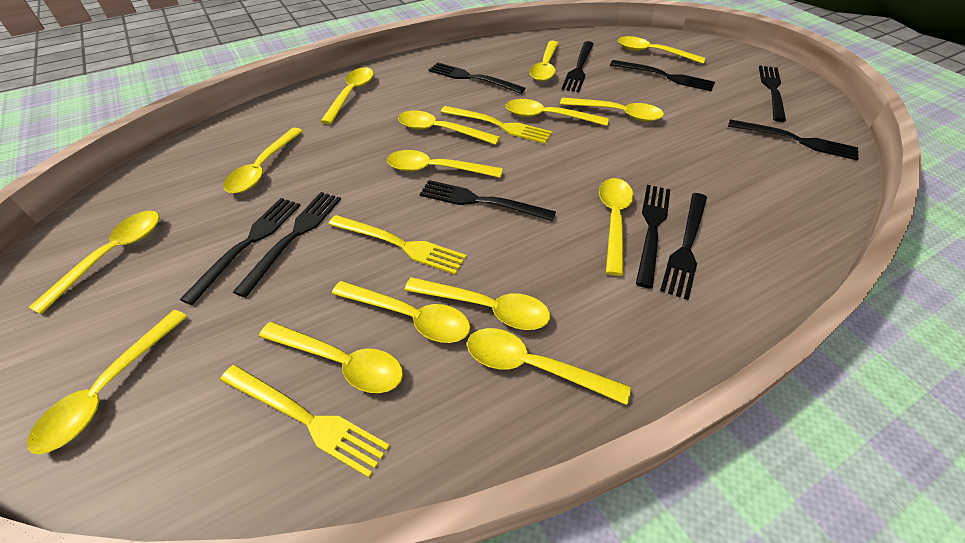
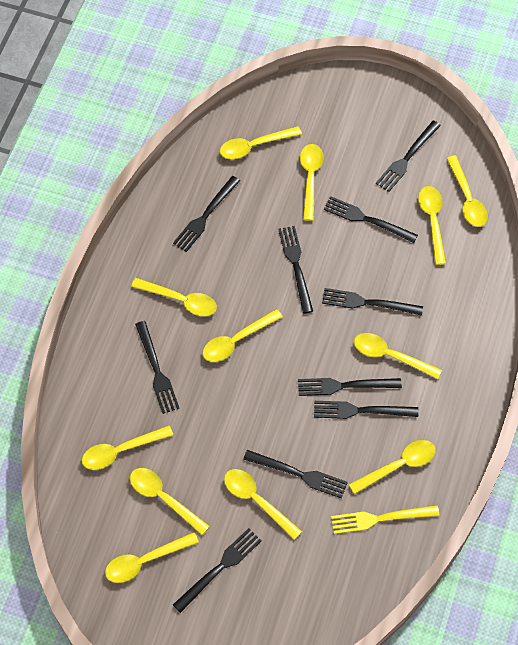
yellow fork: [220,365,390,478] [328,215,467,275] [441,106,552,144] = 3 -> [331,505,440,534] = 1
yellow spoon: [27,310,188,454] [28,211,160,314] [223,128,303,193] [259,322,403,393] [320,67,374,124] [332,281,471,343] [387,150,503,178] [398,110,500,145] [404,277,550,330] [467,328,631,405] [506,99,609,126] [530,41,559,81] [560,97,664,122] [599,178,634,276] [618,36,706,64] = 15 -> [82,426,173,470] [105,532,199,583] [130,468,210,535] [131,278,217,316] [203,309,283,362] [220,126,302,159] [224,469,302,540] [300,144,324,221] [349,440,436,494] [354,333,442,379] [418,186,446,265] [446,155,488,227] = 12

